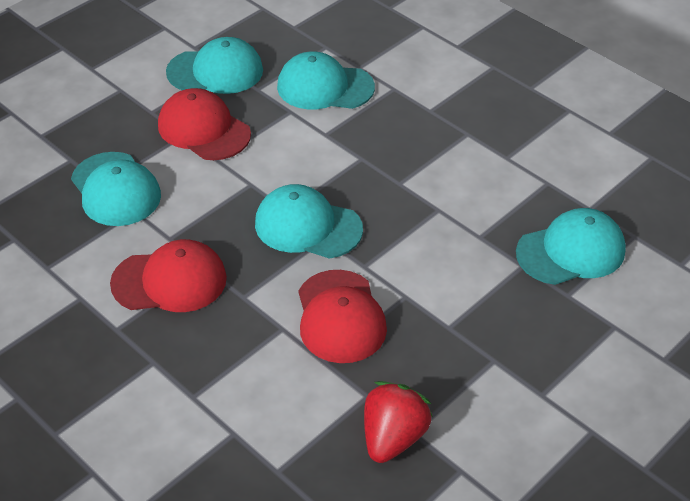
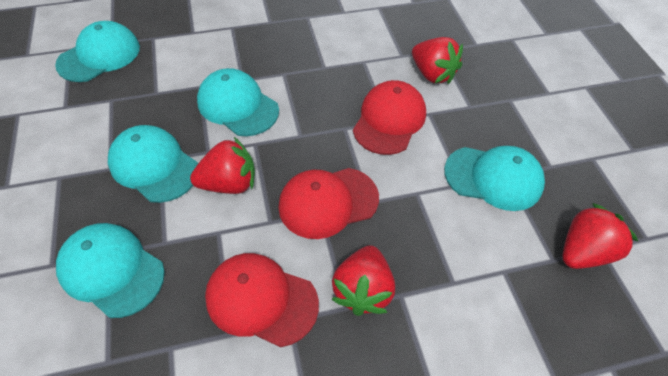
red strawberry: [364,381,433,463] = 1 -> [190,137,255,194] [331,245,395,316] [412,37,463,84] [562,203,638,269] = 4

